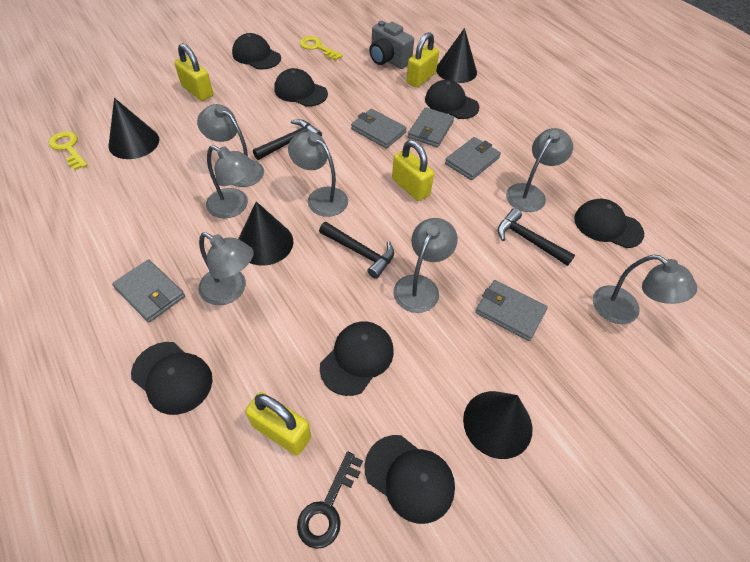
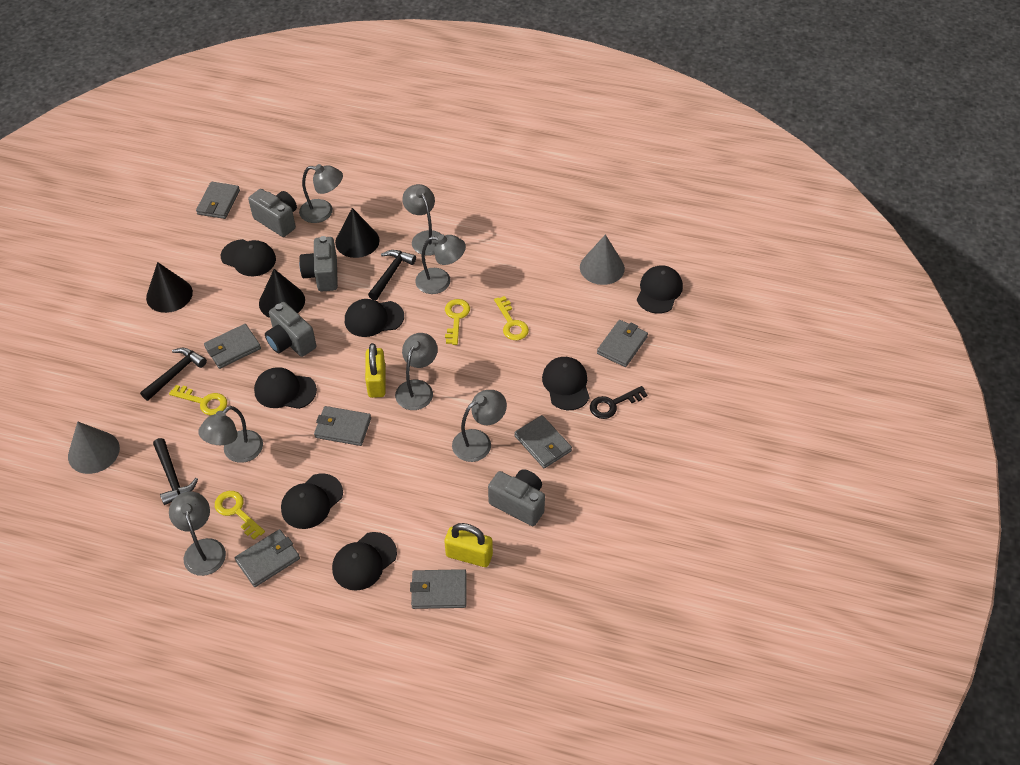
black cone: [108,98,159,159] [238,201,293,266] [436,28,477,83] [463,391,533,459] = 4 -> [146,262,193,313] [259,269,305,318] [335,208,380,258] = 3
grey camera: [369,21,414,69] = 1 -> [248,189,297,237] [265,302,316,357] [299,236,338,292] [488,469,545,526] = 4
grey cone: none = 0 -> [68,422,120,474] [580,234,625,285] = 2
grey wallet: [112,259,185,323] [351,109,407,149] [408,107,454,147] [445,137,501,180] [475,280,548,341] = 5 -> [196,182,240,219] [204,324,261,369] [235,529,300,587] [314,406,371,446] [410,569,466,609] [514,415,572,468] [597,320,648,367] = 7
yellow key: [49,131,88,170] [300,36,343,60] = 2 -> [169,385,227,415] [215,491,265,539] [445,299,470,345] [494,296,529,340] = 4
yellow padlock: [174,43,213,101] [245,392,311,455] [392,140,434,201] [406,32,439,88] = 4 -> [365,343,386,398] [444,523,493,567] = 2

